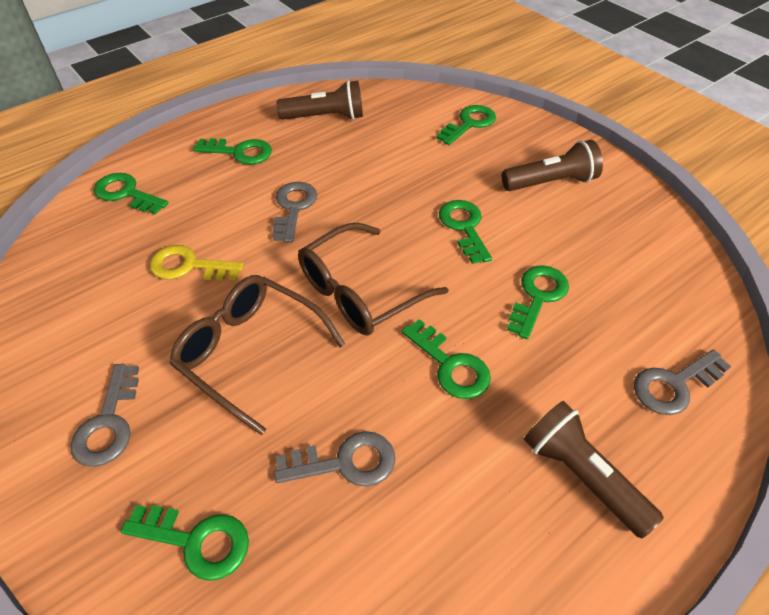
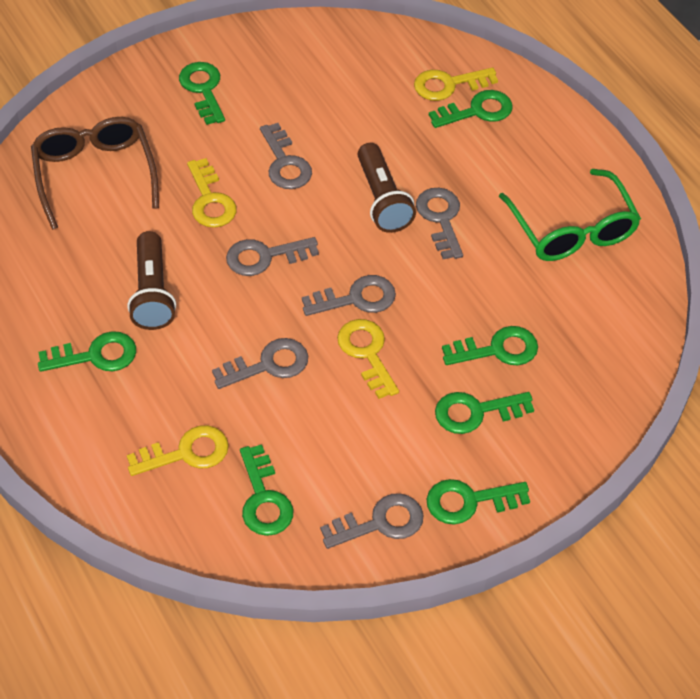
brown flashlight: [276,80,363,120] [502,140,603,191] [524,401,664,539] = 3 -> [127,231,176,330] [357,143,416,233] = 2
brown glasses: [169,275,345,435] [298,223,449,336] = 2 -> [31,117,159,230] = 1
green glasses: none = 0 -> [499,169,641,261] = 1
grey key: [70,364,139,467] [273,182,317,243] [274,431,395,487] [634,349,731,415] = 4 -> [212,338,308,389] [226,237,319,276] [260,123,312,189] [302,275,396,316] [320,493,423,549] [416,188,463,259] = 6
yellow key: [149,245,244,281] = 1 -> [127,425,229,476] [187,158,236,228] [337,319,399,399] [414,67,498,101] = 4

